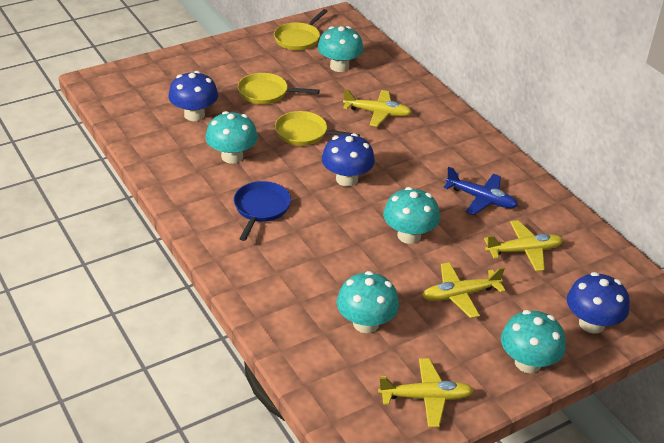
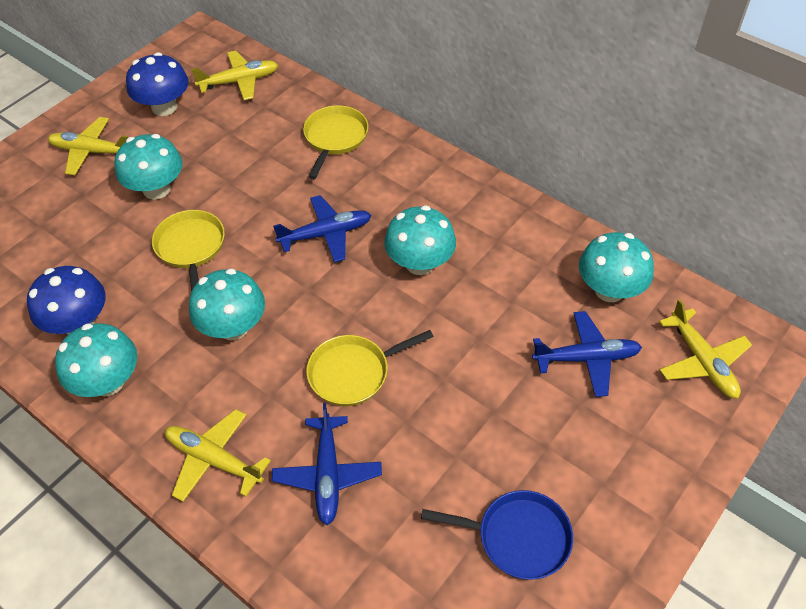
blue mushroom: [168,71,218,121] [322,133,375,187] [567,272,630,334] = 3 -> [27,266,106,335] [126,52,189,116] = 2
blue plane: [443,167,518,215] = 1 -> [272,402,382,525] [273,195,371,263] [532,311,642,397] = 3

